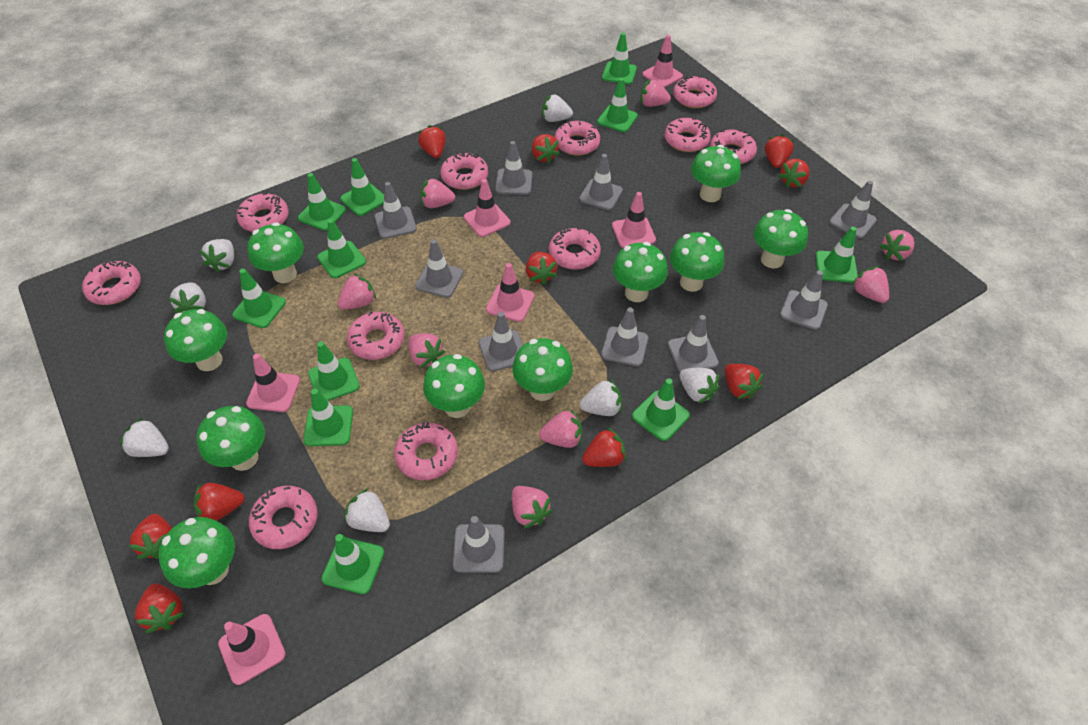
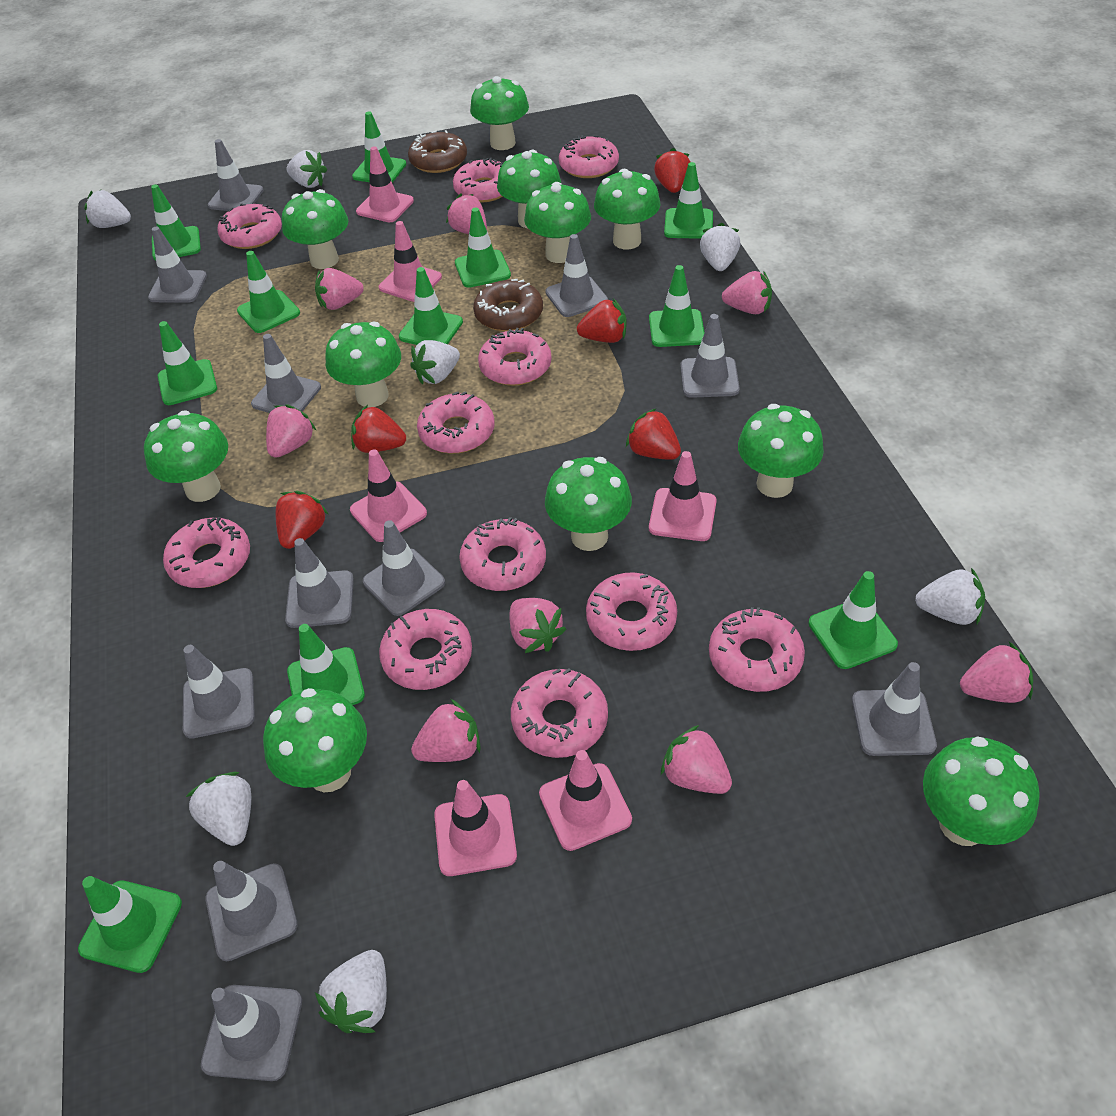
brown donut: none = 0 -> [408,130,467,173] [473,279,543,332] = 2
green mushroom: [158,517,235,588] [164,309,227,371] [197,406,265,471] [247,222,304,283] [423,354,485,418] [512,338,573,401] [613,242,668,302] [670,232,724,292] [691,145,741,202] [754,209,808,268] = 10 -> [144,410,228,502] [263,688,367,792] [282,189,348,269] [325,321,401,407] [470,76,529,150] [497,150,561,229] [524,182,591,263] [545,457,632,551] [594,169,660,249] [738,404,824,498] [923,736,1040,846] = 11
grey traffic cone: [374,182,417,239] [415,239,463,298] [453,516,505,573] [479,312,523,371] [495,141,532,195] [579,154,623,210] [601,307,648,367] [668,315,719,372] [780,270,828,330] [829,180,877,239] = 10 -> [148,227,207,303] [183,645,255,739] [201,985,302,1081] [205,861,298,961] [208,139,264,211] [251,334,321,413] [285,538,354,628] [363,520,445,616] [546,234,608,317] [680,314,740,398] [852,662,937,756] = 11
red strawberry: [128,514,172,559] [135,583,185,633] [194,483,244,521] [418,125,446,158] [526,252,557,285] [532,134,560,164] [582,428,626,467] [725,364,764,399] [765,135,794,168] [778,159,809,188] = 10 -> [276,491,328,549] [351,405,406,453] [577,299,627,343] [626,408,681,460] [654,148,690,193] = 5

